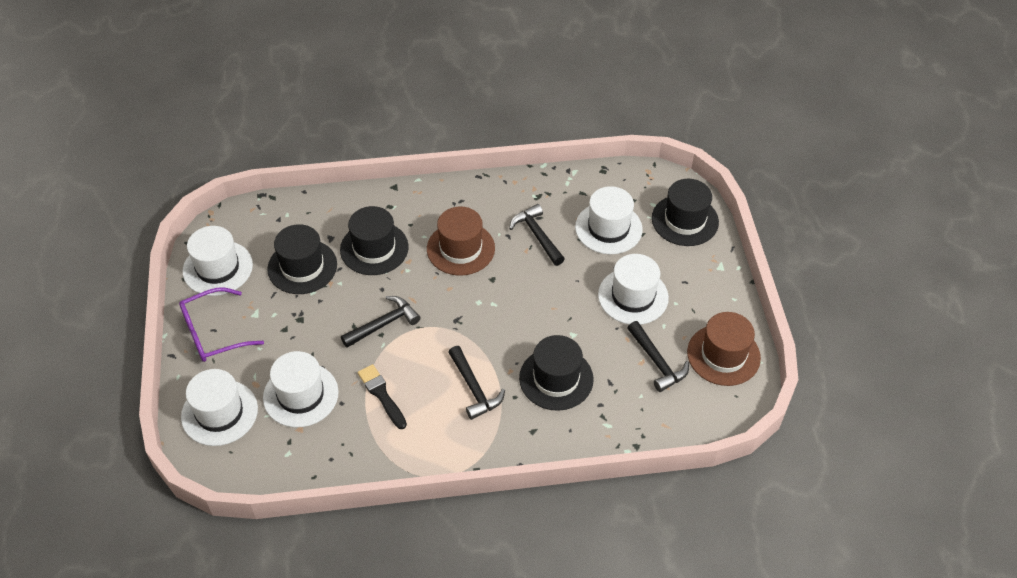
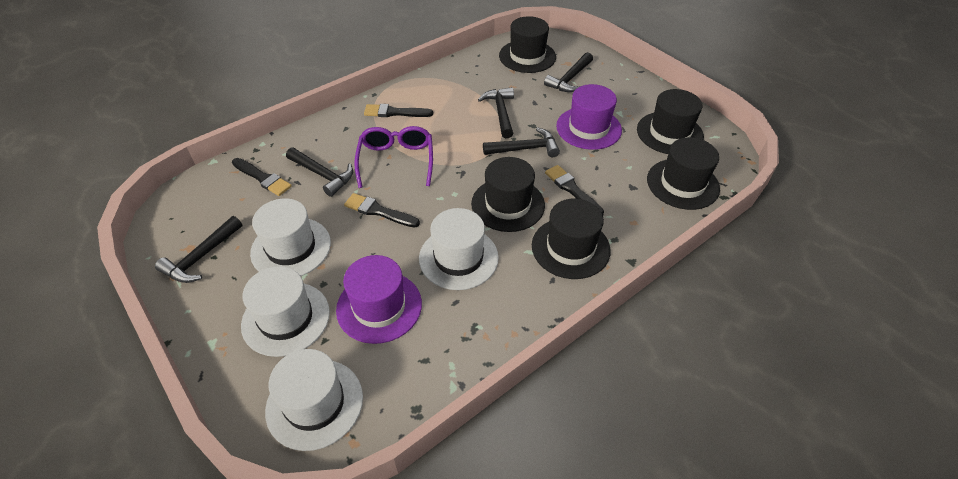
black brush: [358,364,407,429] = 1 -> [232,158,292,196] [344,193,420,228] [364,104,433,117] [545,165,604,215] = 4
black hammer: [341,296,421,348] [448,346,505,420] [509,204,565,266] [628,321,689,392] = 4 -> [155,216,242,283] [286,148,353,197] [478,87,514,138] [483,127,560,157] [544,52,593,92] = 5
black hat: [267,224,337,294] [340,206,409,275] [519,335,594,411] [652,179,719,246] = 4 -> [471,157,545,232] [499,16,556,73] [532,199,611,279] [637,89,704,154] [647,137,720,210] = 5
brown hat: [427,206,495,276] [687,312,761,386] = 2 -> none = 0
purple hat: none = 0 -> [336,255,422,344] [556,84,622,150] = 2
white hat: [181,369,258,446] [183,226,253,296] [263,351,339,428] [575,186,643,254] [598,254,669,325] = 5 -> [241,266,330,357] [250,198,331,276] [265,349,363,451] [419,208,499,290] = 4

